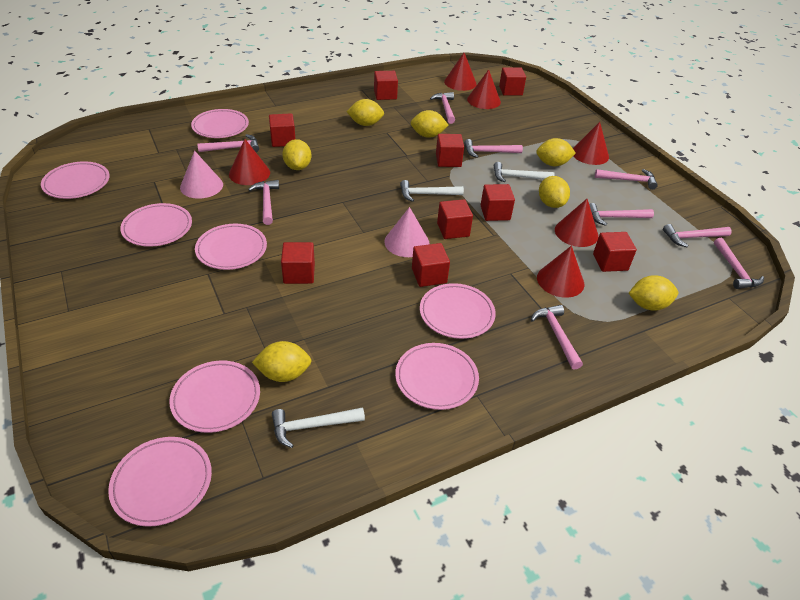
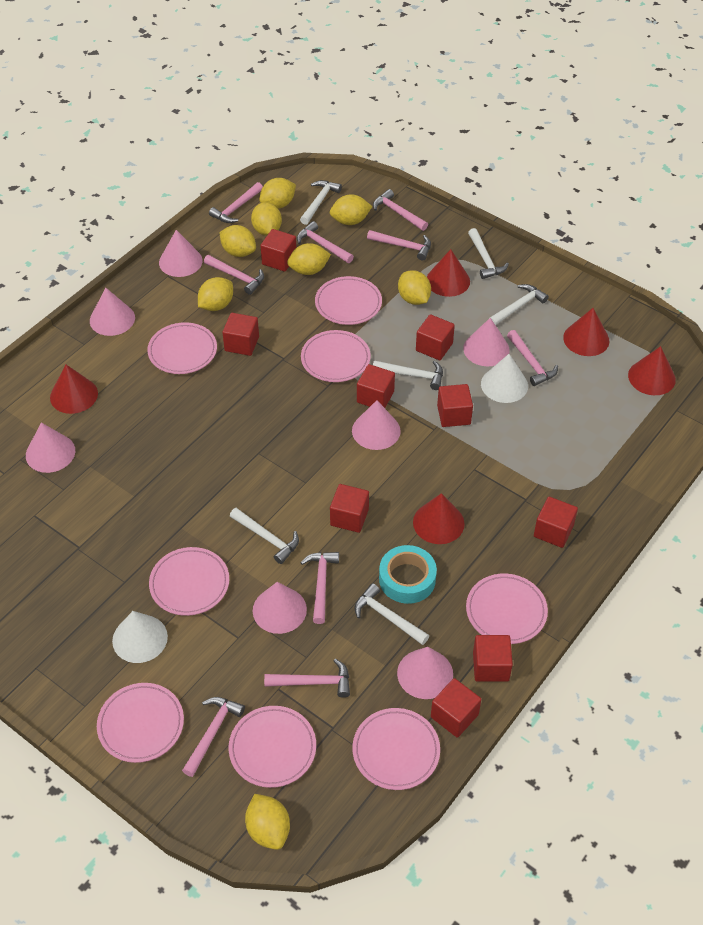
pink cone: [180,151,223,199] [384,207,429,257] = 2 -> [26,423,75,473] [90,288,135,336] [159,230,203,277] [253,582,307,634] [352,400,401,450] [397,647,453,699] [463,318,510,366] = 7
red cone: [229,139,270,185] [444,53,477,91] [467,69,501,109] [537,246,584,298] [555,199,598,247] [573,122,609,165] = 6 -> [50,365,98,414] [413,493,465,544] [427,249,470,297] [563,308,609,356] [628,346,676,395] = 5
turquoise tape: none = 0 -> [379,545,437,604] = 1
white cone: none = 0 -> [112,611,168,663] [481,354,528,403] = 2
white hammer: [272,407,365,448] [400,180,464,202] [494,162,555,182] = 3 -> [230,508,299,564] [300,180,342,225] [355,583,429,645] [373,360,443,390] [468,228,509,279] [490,284,549,325] = 6
yellow lemon: [252,341,312,382] [282,139,311,170] [346,99,384,126] [411,110,448,138] [536,138,576,166] [539,176,570,208] [629,275,678,311] = 7 -> [198,277,233,311] [220,225,256,257] [245,794,290,850] [251,202,282,236] [259,178,296,209] [287,243,331,275] [330,194,372,225] [398,270,431,305] = 8

